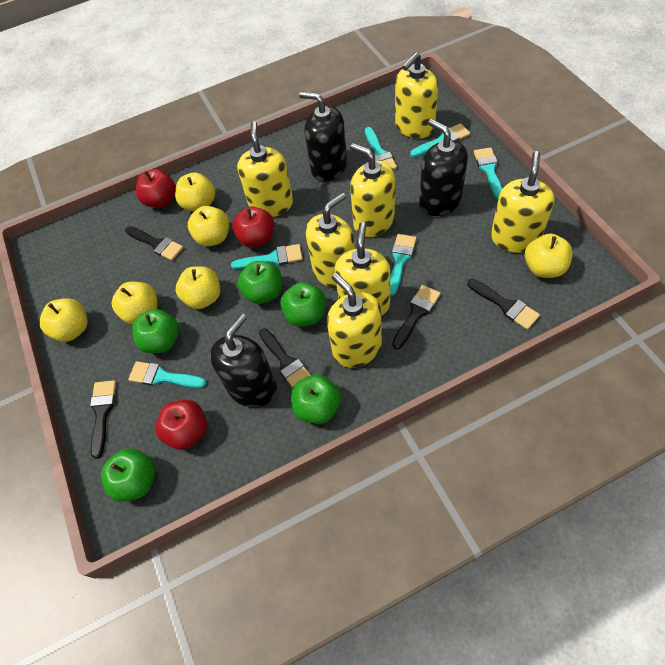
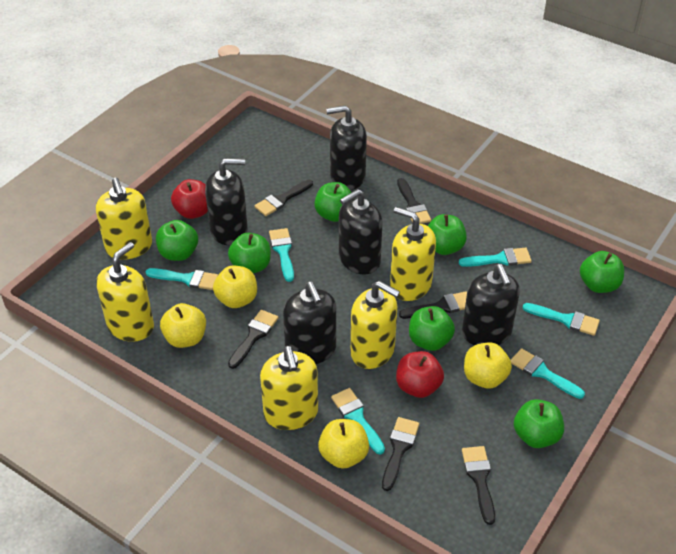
black brush: [90,380,116,459] [125,226,183,261] [259,329,311,388] [392,285,441,350] [468,279,540,330] = 5 -> [228,310,279,369] [254,180,313,216] [382,417,419,491] [397,178,431,224] [399,291,467,319] [462,446,495,525] = 6
black soap dispenser: [210,314,277,407] [299,91,347,182] [419,119,468,216] = 3 -> [205,158,248,245] [283,282,336,364] [326,105,367,190] [339,189,383,274] [462,264,520,345] = 5
green apple: [101,448,155,501] [132,309,179,353] [238,261,282,304] [280,282,326,326] [291,374,341,424] = 5 -> [156,220,198,261] [228,233,271,274] [314,182,355,222] [409,306,455,351] [428,214,467,255] [514,399,564,448] [580,251,624,293] = 7
red apple: [136,169,176,208] [155,400,207,450] [232,206,274,247] = 3 -> [171,179,208,219] [396,351,444,398] = 2
yellow apple: [40,298,88,342] [112,282,157,324] [175,172,215,212] [176,266,220,309] [188,206,229,246] [525,234,573,278] = 6 -> [160,303,206,348] [213,266,257,308] [318,419,369,469] [464,343,512,389] = 4
yellow soap dispenser: [237,121,293,217] [305,193,355,289] [327,273,382,368] [335,222,390,316] [350,143,395,237] [395,52,438,138] [491,151,554,253] = 7 -> [96,178,152,260] [96,242,154,342] [260,346,318,430] [351,281,400,369] [390,207,436,301] = 5

